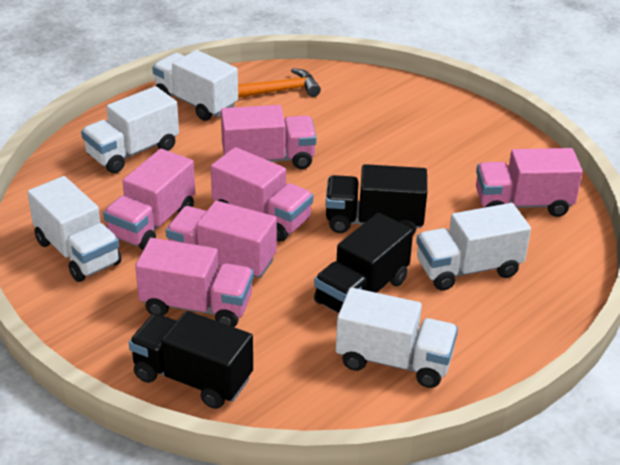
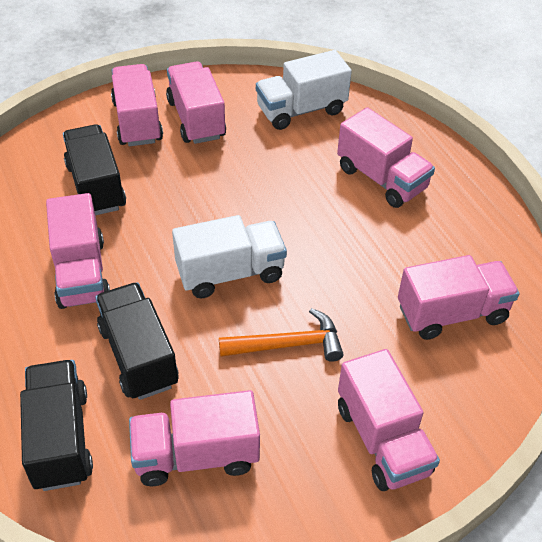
pink truck: [103,149,195,250] [135,238,254,327] [166,201,277,279] [211,147,313,242] [221,105,317,169] [476,148,583,217] = 6 -> [46,193,110,309] [111,64,163,146] [129,390,260,486] [166,61,226,144] [337,107,435,208] [338,349,440,491] [398,255,520,340] = 7
white truck: [27,176,121,282] [81,86,179,173] [152,50,238,121] [336,287,458,388] [416,203,531,291] = 5 -> [172,215,287,298] [256,50,352,130] = 2

